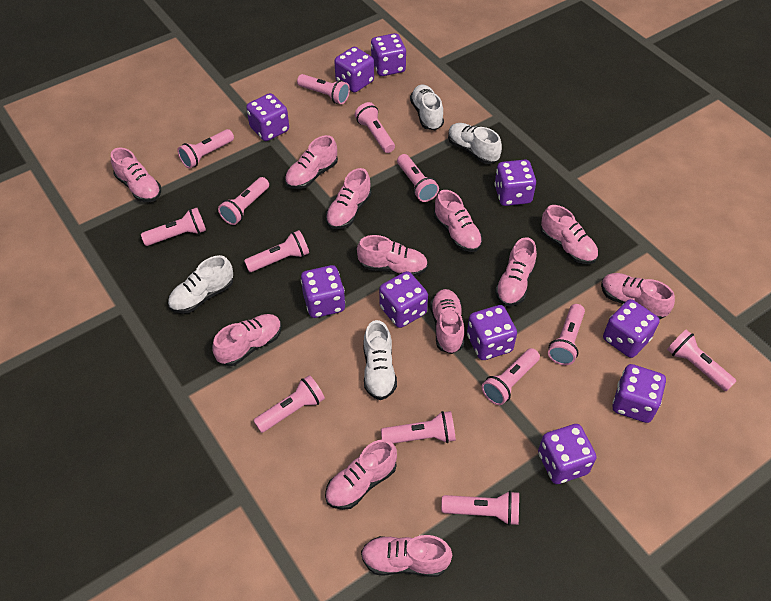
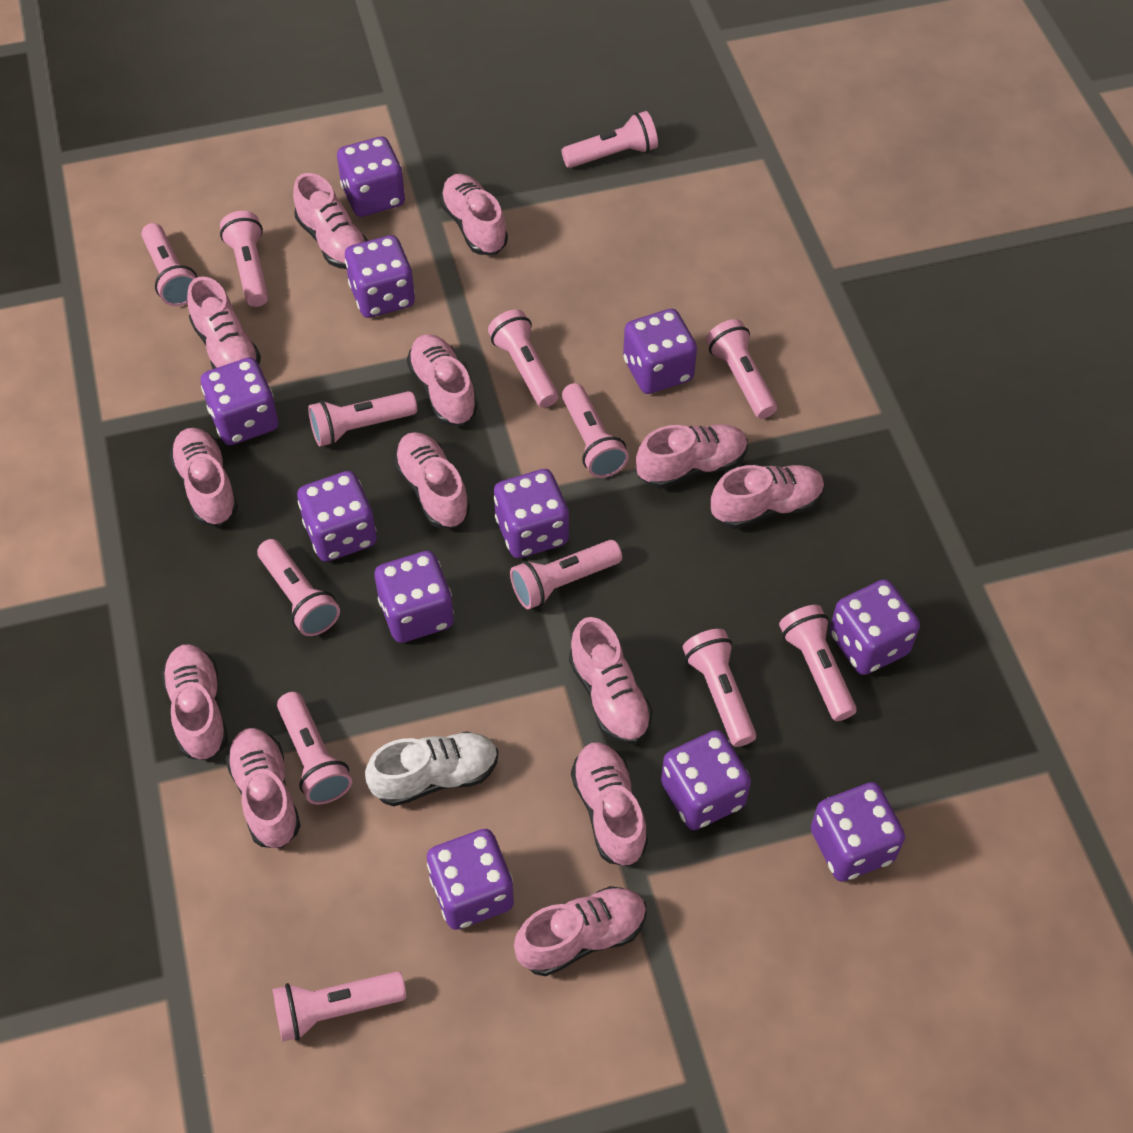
pink shoe: [111,147,161,202] [212,314,282,366] [285,135,338,189] [325,439,397,510] [326,168,372,229] [357,235,428,276] [361,535,452,577] [430,289,464,354] [434,190,482,252] [495,237,537,306] [540,205,598,264] [601,273,675,320] = 12 -> [161,644,228,761] [169,428,238,526] [187,277,261,369] [225,728,301,848] [293,173,368,269] [393,432,470,528] [407,334,477,425] [439,174,508,255] [514,886,647,976] [569,617,653,744] [571,742,648,866] [636,424,748,489] [711,465,825,529] = 13
purple dice: [246,93,289,141] [301,265,345,318] [334,47,374,93] [371,33,406,76] [379,271,428,328] [467,305,517,360] [494,160,536,206] [538,424,597,484] [603,299,660,358] [612,364,666,423] = 10 -> [201,357,278,445] [297,471,377,562] [337,137,405,217] [345,235,415,318] [375,551,454,643] [427,829,514,930] [494,469,569,558] [623,309,697,394] [661,730,751,830] [811,782,905,882] [830,579,920,675] = 11
white shoe: [168,255,233,314] [363,320,397,400] [410,85,444,130] [448,123,502,164] = 4 -> [365,731,498,806] = 1

